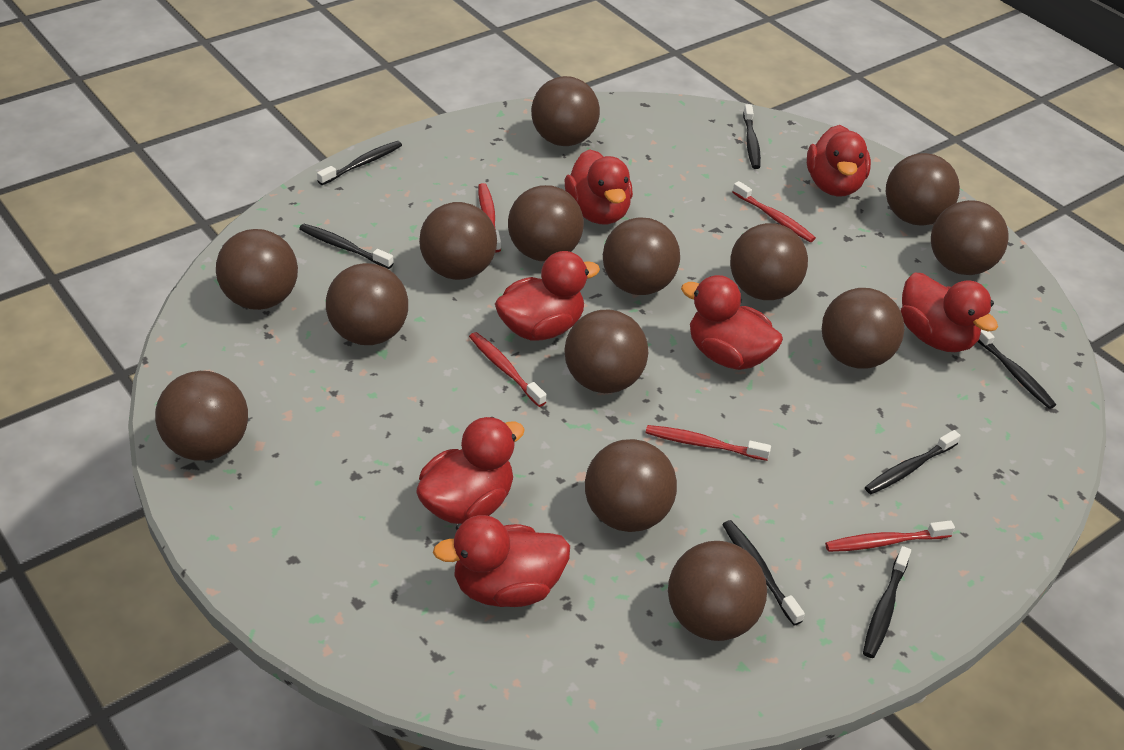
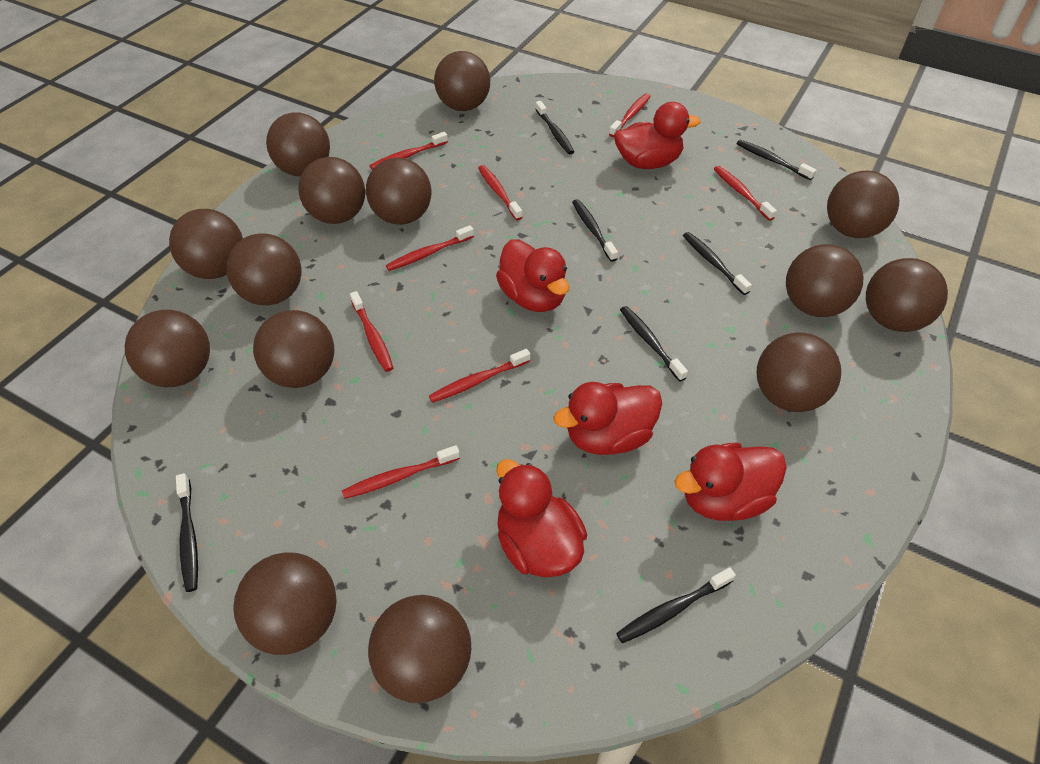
red duck: [416,417,525,524] [433,515,570,607] [495,251,600,341] [565,149,633,224] [681,275,783,370] [807,125,871,197] [901,273,998,352] = 7 -> [496,240,569,312] [496,459,587,578] [554,382,662,455] [614,102,701,169] [675,442,787,521] = 5
red toothbrush: [469,332,547,407] [478,183,501,252] [645,425,771,461] [732,181,816,242] [825,521,955,552] = 5 -> [342,445,460,499] [350,291,393,372] [370,132,448,170] [386,225,474,271] [429,349,530,403] [478,165,523,220] [609,93,651,137] [714,166,777,221] = 8

